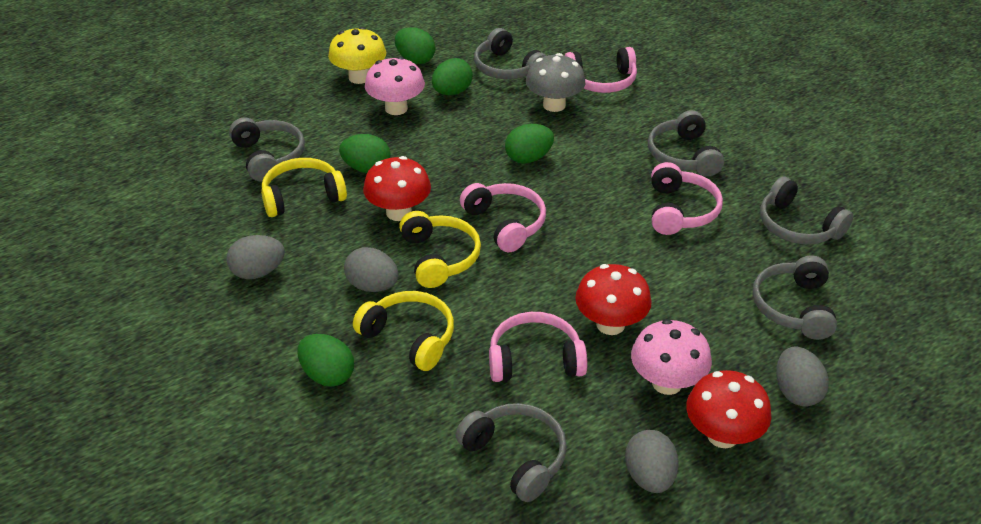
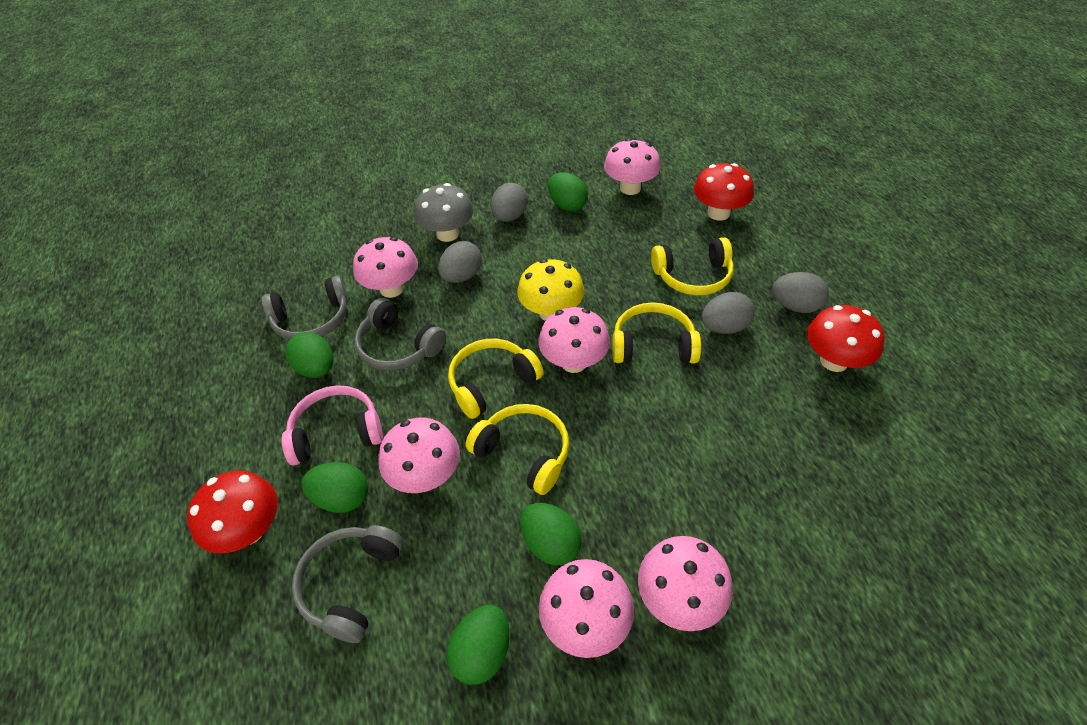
grey headphones: [229,117,305,182] [455,403,567,502] [474,28,546,79] [648,110,724,177] [753,256,837,340] [760,176,853,245] = 6 -> [261,276,348,340] [292,525,404,643] [354,298,446,370] = 3
pink headphones: [460,183,546,252] [489,312,587,382] [564,47,637,93] [651,162,723,235] = 4 -> [281,385,383,466] = 1
pink mushroom: [365,56,425,115] [631,319,712,395] = 2 -> [353,237,418,298] [378,418,460,493] [538,307,610,373] [539,559,634,658] [604,138,661,195] [638,536,733,631] = 6
yellow headphones: [261,158,347,217] [353,291,454,371] [399,211,481,288] = 3 -> [448,339,544,419] [466,404,569,495] [612,302,701,363] [651,237,734,295] = 4

